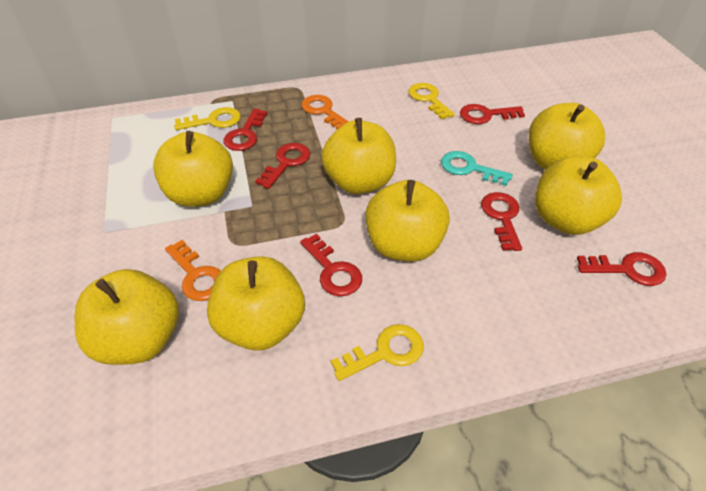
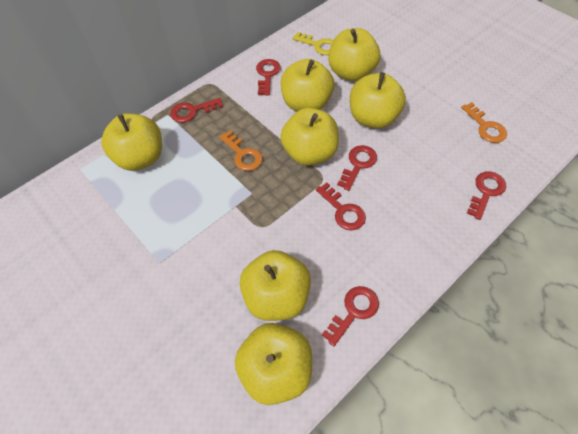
turquoise key: [441,151,513,186] = 1 -> none = 0
yellow key: [174,107,241,130] [331,324,424,381] [408,83,455,119] = 3 -> [292,32,334,55] = 1

